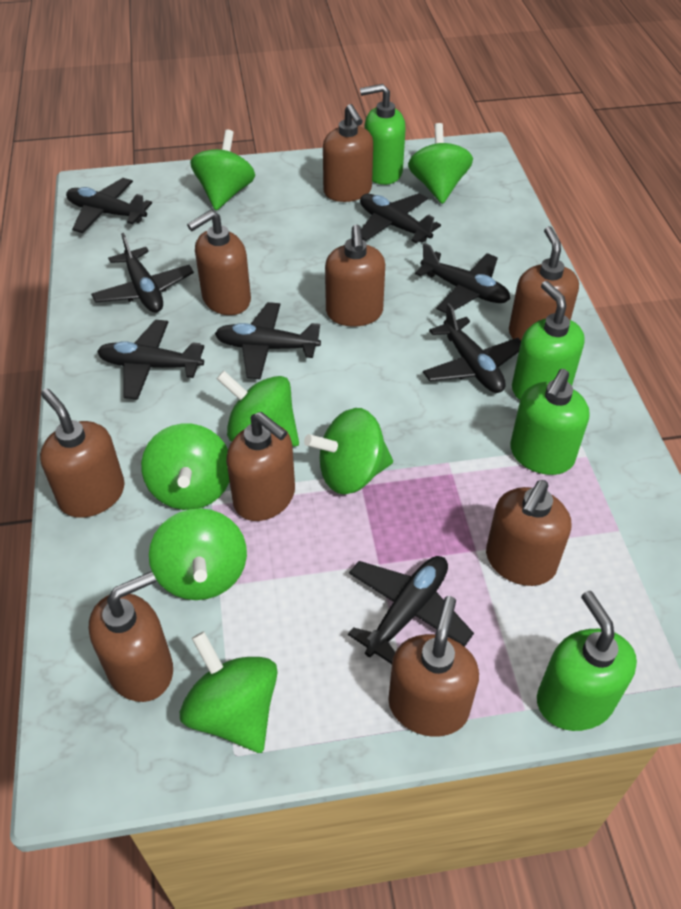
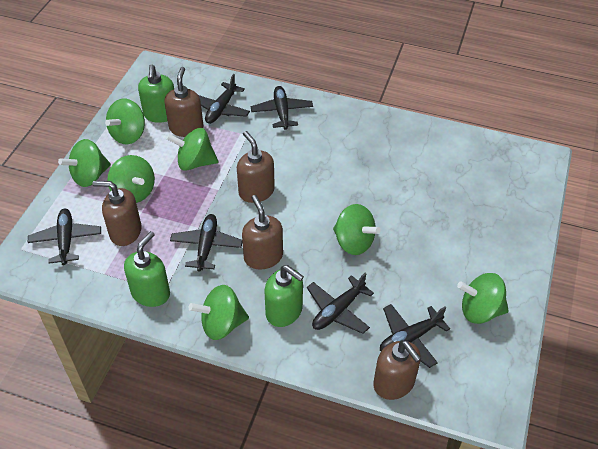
black plane: [66,178,152,233] [91,233,194,313] [97,320,204,400] [215,302,321,379] [348,556,474,664] [360,193,441,243] [415,243,510,313] [423,303,521,393] = 8 -> [28,209,101,265] [170,214,242,272] [199,74,250,124] [251,86,313,130] [307,273,374,334] [380,304,450,368] = 6
brown soap dispenser: [40,389,125,518] [89,571,173,702] [187,210,251,315] [226,412,295,521] [323,104,373,202] [325,224,385,326] [388,596,479,737] [486,480,571,586] [509,226,579,340] = 9 -> [92,181,142,246] [164,67,203,137] [237,131,275,203] [242,195,283,270] [373,340,421,400] = 5
green soap dispenser: [360,84,406,185] [510,369,589,475] [512,281,585,400] [537,591,637,731] = 4 -> [124,231,170,307] [138,64,174,123] [264,265,304,327] = 3

